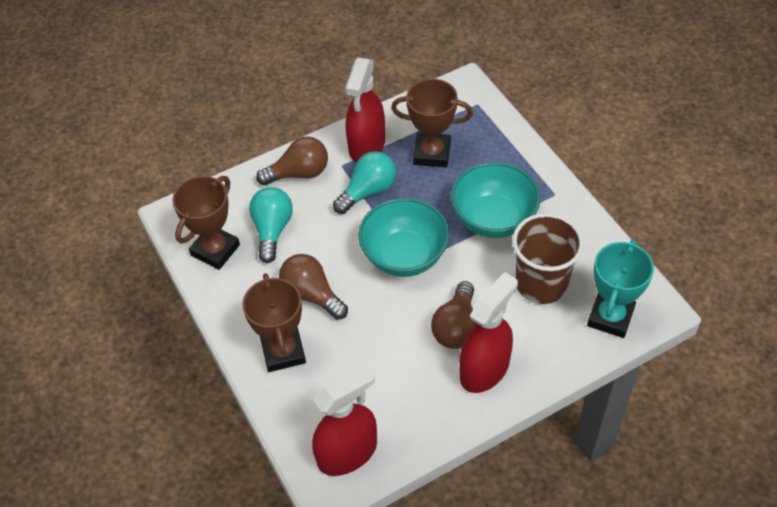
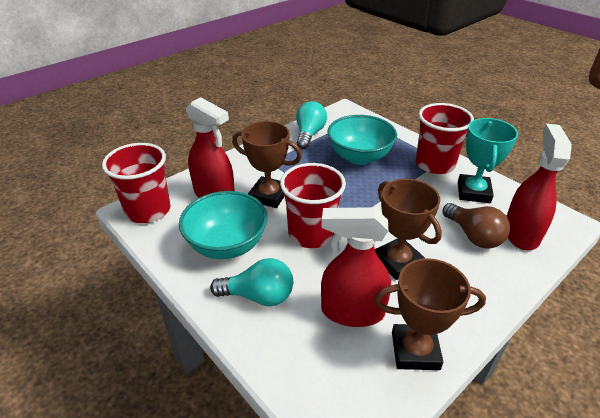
brown cup: [512,213,584,304] = 1 -> none = 0
brown light bulb: [256,136,328,186] [279,254,348,320] [431,281,477,349] = 3 -> [442,203,510,249] = 1
red cup: none = 0 -> [102,143,170,223] [280,163,346,248] [416,103,474,174] = 3

